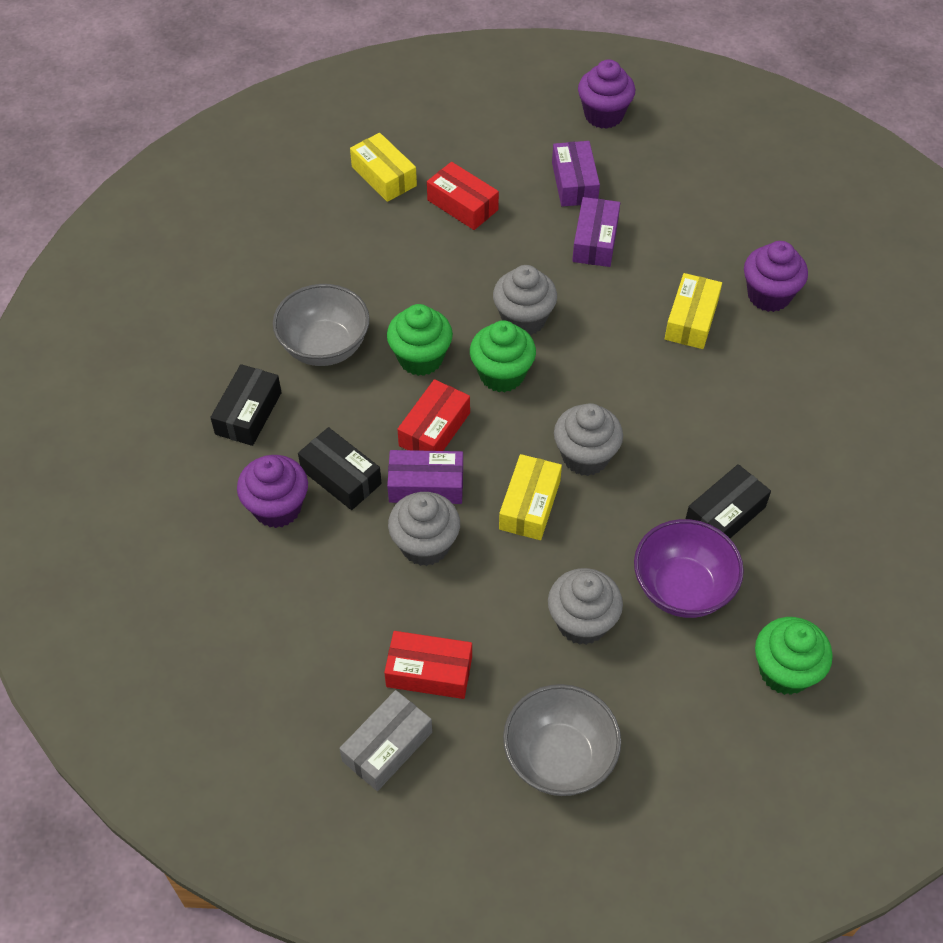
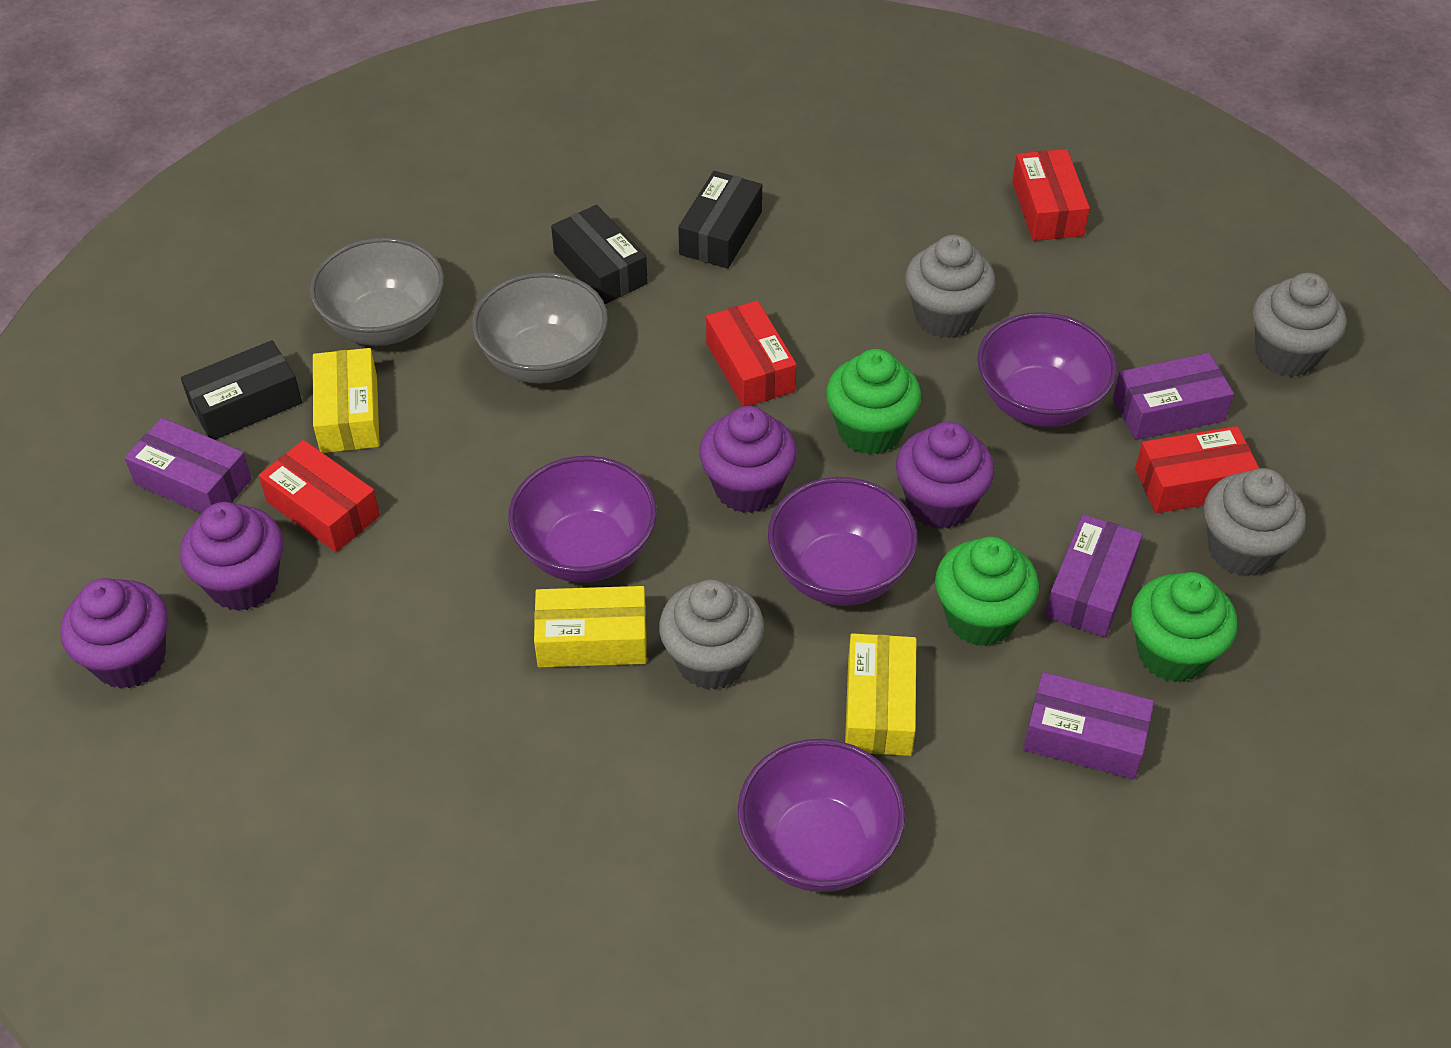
grey box: [339,690,432,791] = 1 -> none = 0
purple bowl: [634,519,744,618] = 1 -> [508,456,657,582] [738,739,906,892] [768,477,918,606] [977,312,1117,427] = 4
purple box: [387,450,463,504] [552,141,600,207] [572,197,620,267] = 3 -> [124,418,252,514] [1023,672,1154,779] [1045,514,1143,637] [1113,353,1234,440] = 4
purple cupcake: [237,455,308,528] [578,59,635,129] [744,241,808,312] = 3 -> [60,578,168,689] [180,502,283,611] [699,406,797,513] [896,422,995,529] = 4
red box: [384,631,472,699] [397,379,470,451] [427,162,499,230] = 3 -> [259,440,380,552] [706,300,797,407] [1012,149,1090,241] [1135,426,1259,513] = 4

